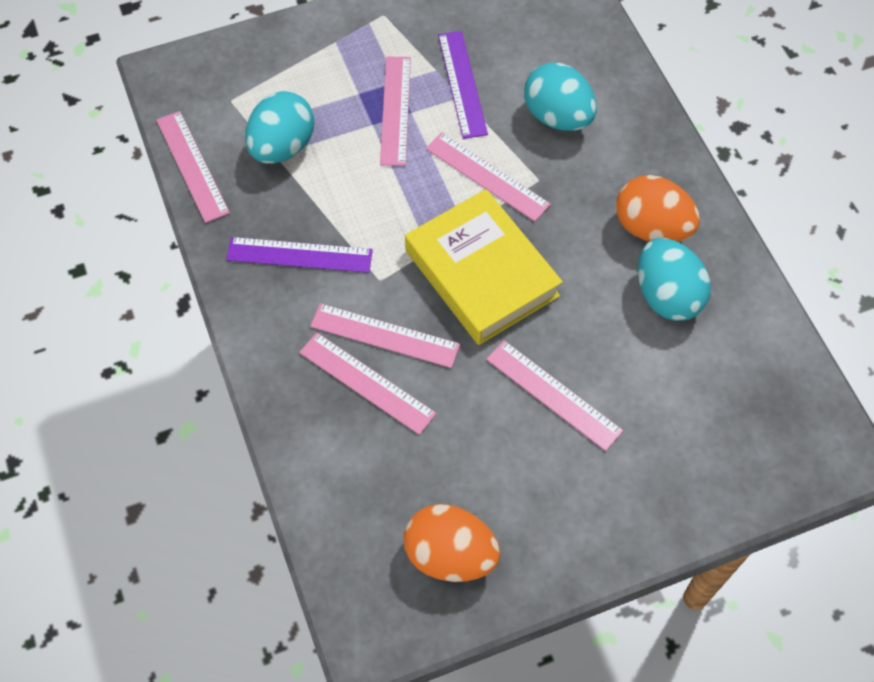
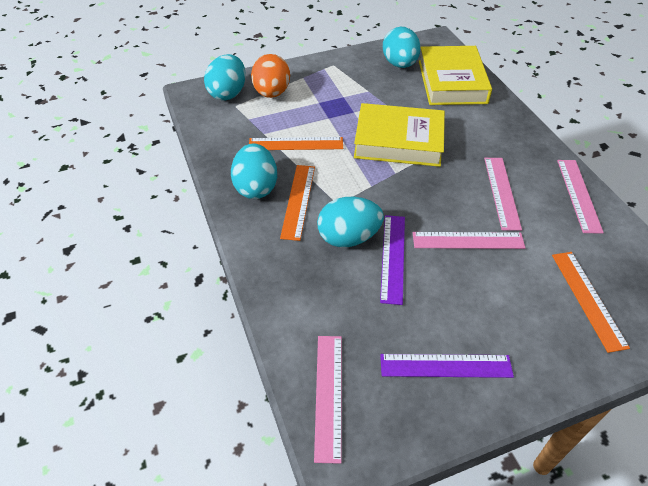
orange egg: [404,504,500,582] [616,175,700,242] = 2 -> [251,54,290,98] = 1
orange ruler: none = 0 -> [249,137,343,150] [280,165,315,241] [552,252,630,353] = 3
pink ruler: [156,111,230,223] [299,333,436,435] [310,303,460,368] [380,56,411,166] [426,132,551,222] [486,340,623,451] = 6 -> [314,336,342,464] [413,232,525,249] [484,158,522,231] [557,160,604,234] = 4
turquoise egg: [245,91,314,164] [524,62,597,131] [638,238,710,321] = 3 -> [204,54,246,100] [231,143,277,199] [317,197,384,247] [383,27,421,68] = 4
yellow book: [405,189,563,345] = 1 -> [354,103,445,167] [419,46,492,105] = 2

